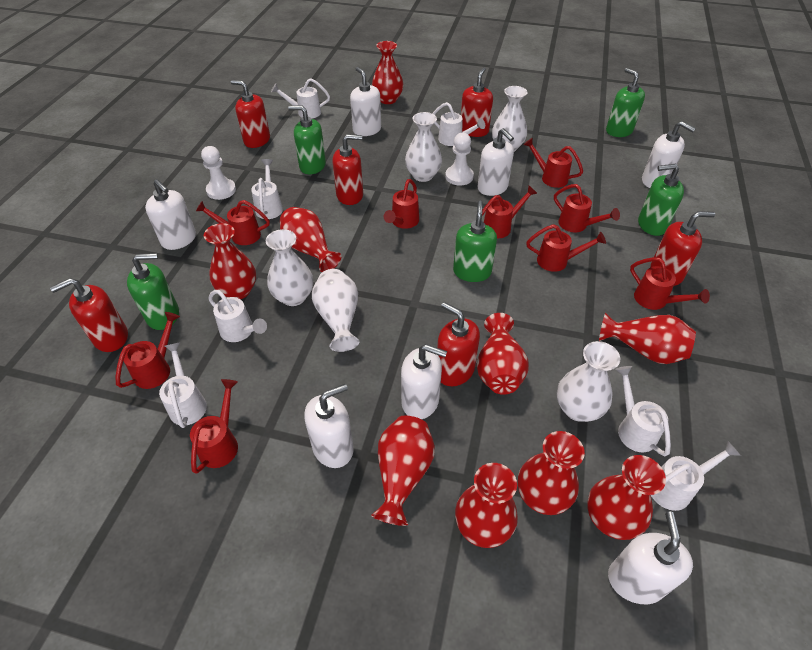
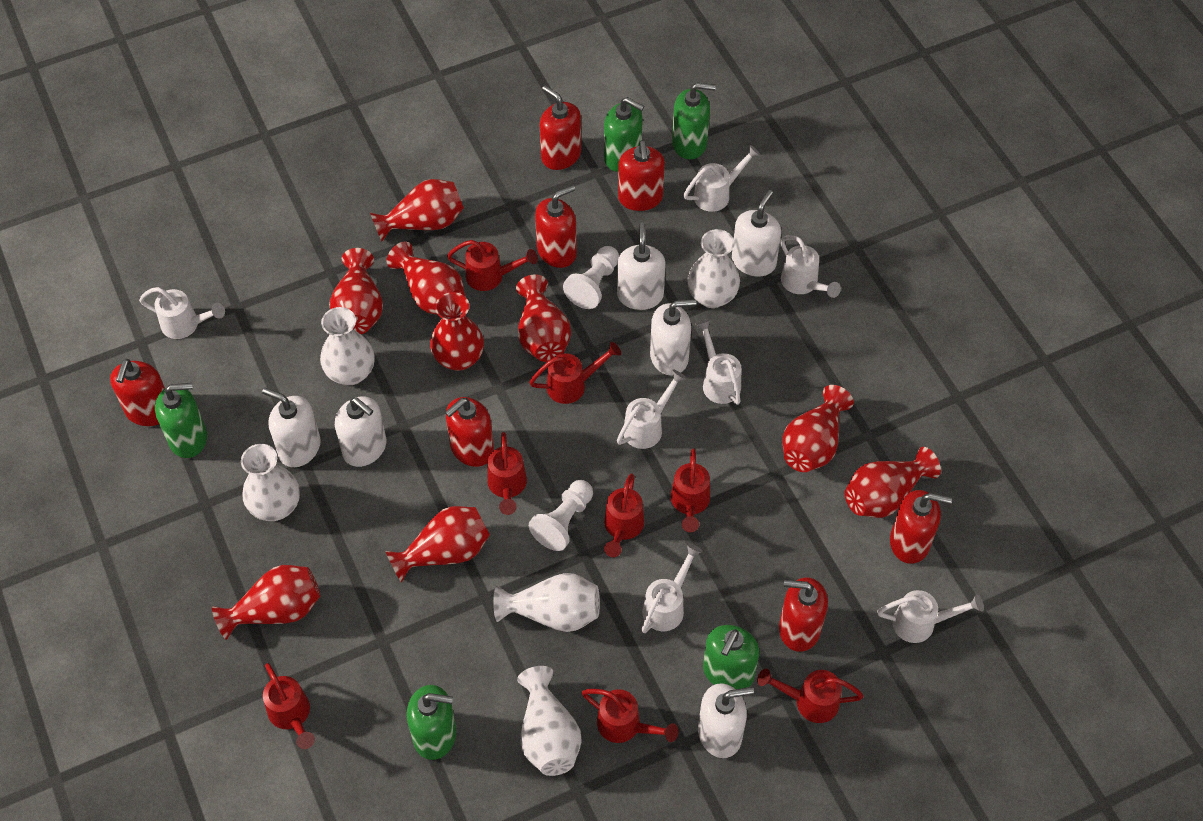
red soap dispenser: [50,278,128,352] [231,80,270,148] [332,134,363,205] [437,302,480,386] [461,67,493,137] [651,211,715,286] = 6 -> [110,359,165,426] [445,397,494,467] [535,185,577,268] [540,85,581,170] [618,141,665,211] [779,577,828,652] [890,490,952,564] = 7
red watering can: [115,312,180,389] [190,379,238,474] [196,200,270,245] [383,179,419,229] [482,185,537,238] [524,138,583,188] [526,224,606,272] [554,184,620,232] [630,257,710,310] = 9 -> [263,663,315,749] [447,240,538,291] [487,432,527,515] [529,342,621,404] [582,689,679,743] [604,473,644,557] [671,448,710,532] [757,669,864,723] = 8
white soap dispenser: [145,179,196,250] [304,384,354,468] [350,67,381,136] [401,344,447,419] [478,128,514,196] [608,511,693,604] [642,121,696,188] = 7 -> [262,388,321,467] [335,396,387,467] [617,222,666,310] [650,299,696,376] [698,683,754,758] [732,190,781,276] = 6

